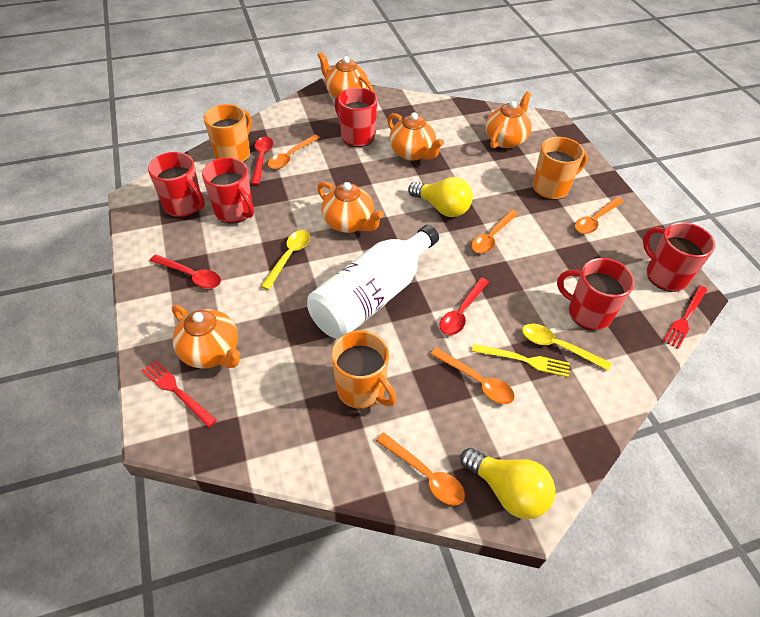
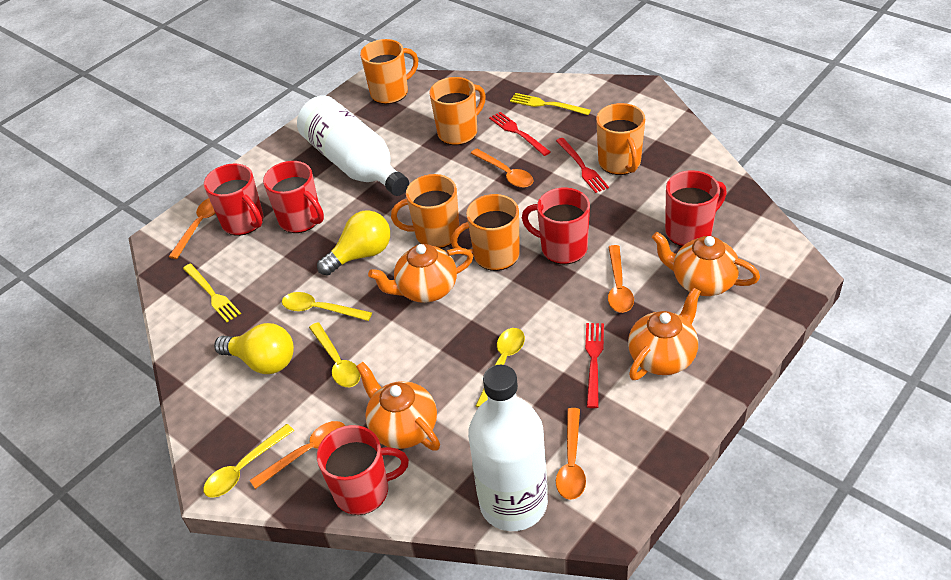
orange mug: [203,104,252,162] [331,330,396,409] [533,137,588,200] = 3 -> [360,39,418,104] [391,174,459,248] [429,77,486,145] [451,194,520,271] [596,103,645,175] = 5
orange teapot: [172,305,240,368] [317,52,374,98] [317,182,384,233] [387,112,444,161] [485,92,532,148] = 5 -> [356,362,440,451] [368,244,473,303] [628,287,701,380] [652,232,760,296] = 4
red fork: [141,360,217,427] [663,285,707,349] = 2 -> [489,112,551,156] [556,138,609,193] [585,323,604,408] = 3
red spoon: [150,254,221,289] [251,137,273,185] [439,278,489,335] = 3 -> none = 0
white bottle: [307,225,439,339] = 1 -> [297,95,409,196] [468,365,548,531] = 2
yellow fork: [472,344,570,377] = 1 -> [183,264,241,322] [510,93,591,115] = 2
yellow spoon: [260,230,310,290] [522,323,611,371] = 2 -> [204,424,294,498] [282,292,372,321] [309,322,361,387] [476,328,525,408] = 4

